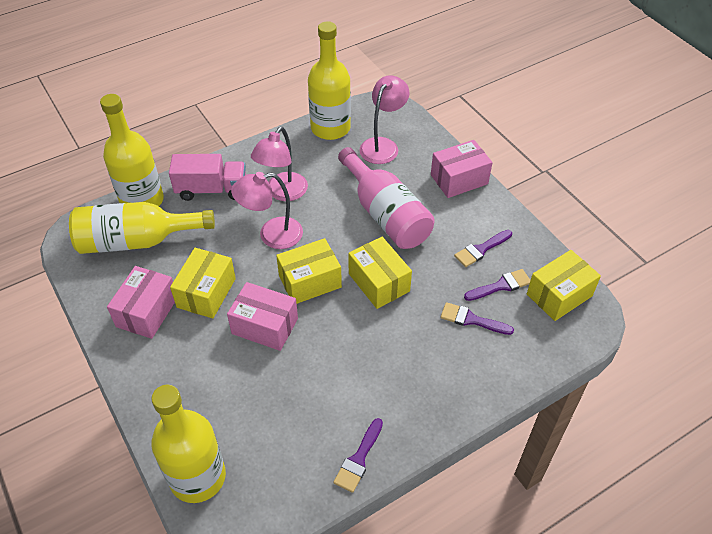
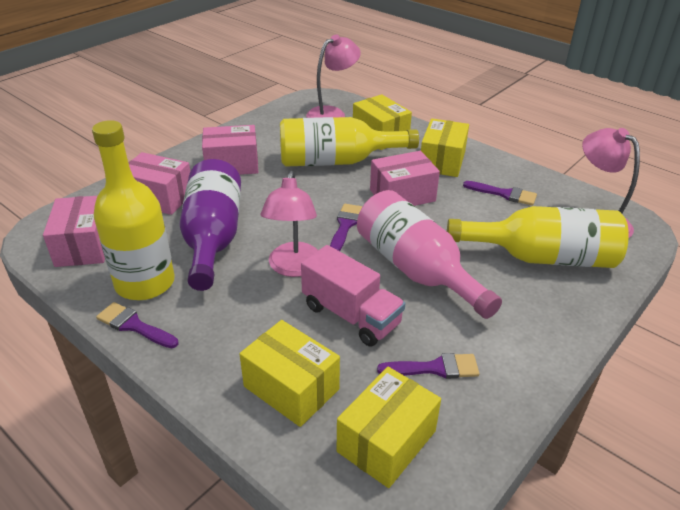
pink box: [107,266,175,339] [227,282,298,351] [431,140,492,198] = 3 -> [43,196,105,267] [128,152,190,215] [202,125,259,175] [370,151,440,206] = 4
purple bottle: none = 0 -> [180,159,241,291] = 1
yellow bottle: [69,202,215,254] [100,94,164,206] [151,385,226,503] [308,21,351,140] = 4 -> [92,120,175,300] [280,117,419,166] [447,206,629,268] = 3

